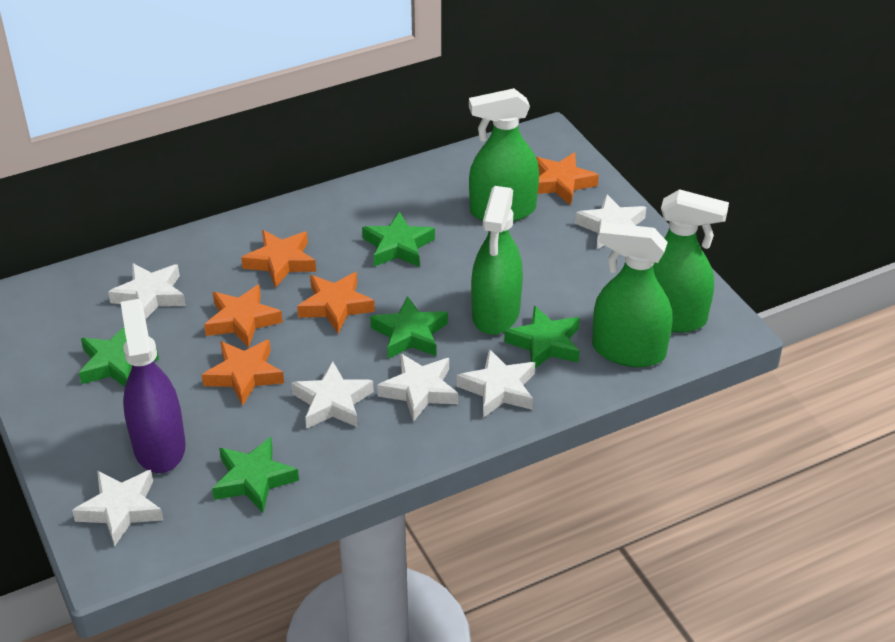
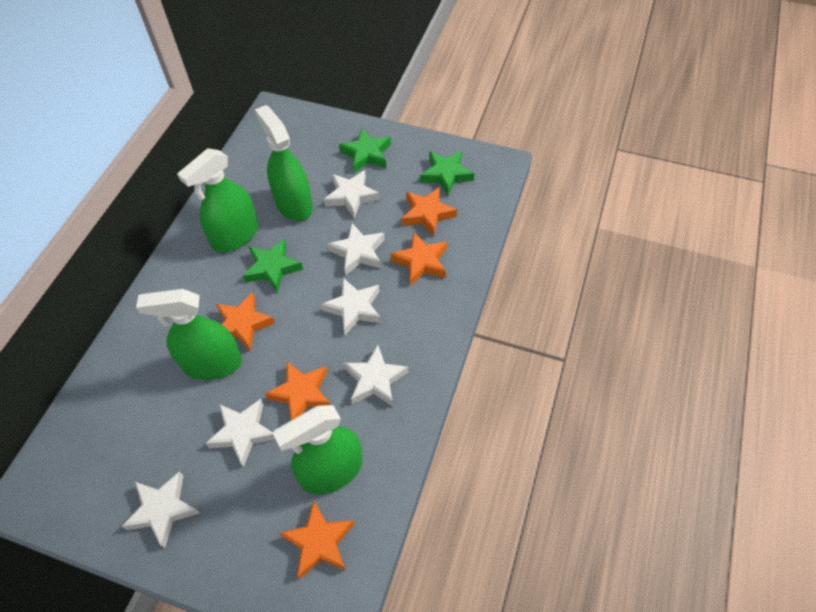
green star: [79,327,159,387] [212,437,299,513] [362,211,435,267] [370,296,448,359] [504,306,580,368] = 5 -> [243,239,303,293] [339,128,391,173] [420,151,474,196] = 3
purple spray bottle: [121,299,186,473] = 1 -> none = 0

